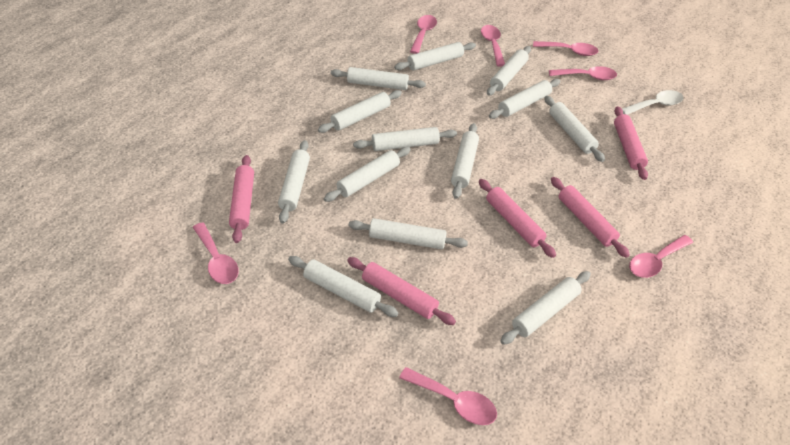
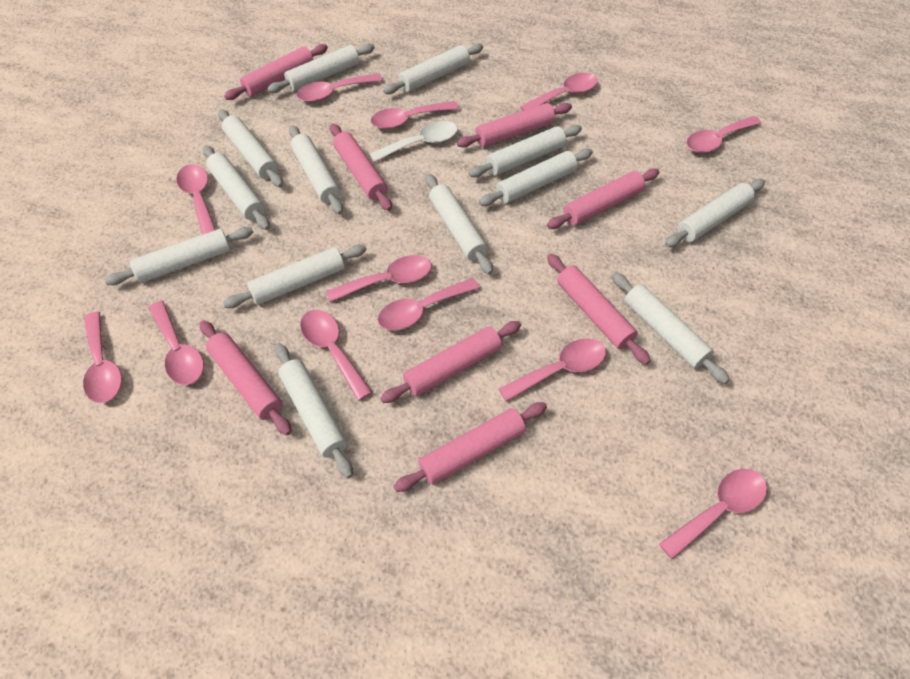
pink rolling pin: [229,155,254,243] [347,257,456,325] [479,179,556,258] [551,177,630,258] [614,106,648,180] = 5 -> [200,320,292,435] [224,44,328,100] [330,124,392,211] [380,321,521,403] [394,402,547,492] [457,103,572,148] [547,169,659,229] [547,254,651,365] = 8
pink spoon: [193,222,239,284] [399,367,497,425] [410,15,437,54] [481,25,505,66] [533,41,598,56] [549,66,617,80] [629,235,693,278] = 7 -> [83,312,122,403] [149,301,204,385] [176,164,216,235] [296,73,383,102] [300,310,372,401] [326,255,432,302] [371,101,459,129] [378,278,480,331] [499,338,606,402] [520,73,598,111] [659,469,767,560] [686,116,761,153] = 12

